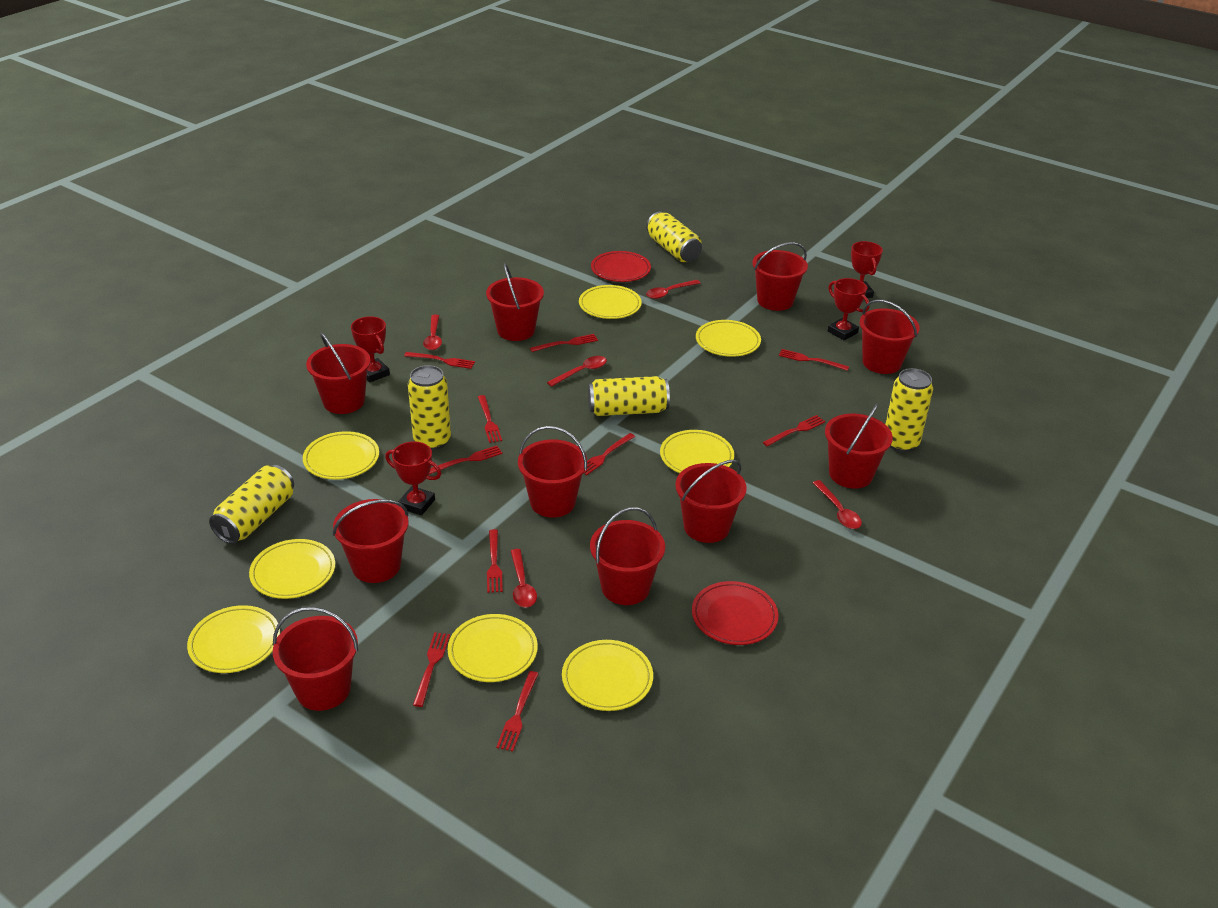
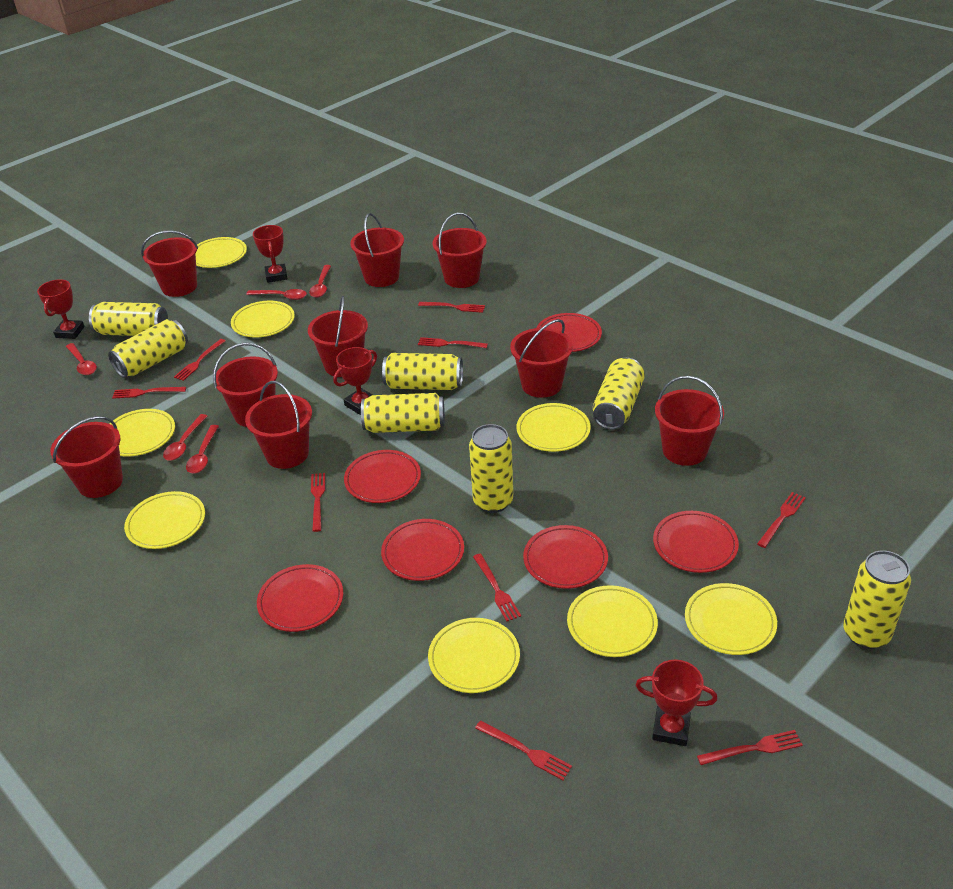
red bucket: [273,607,358,711] [306,333,371,414] [333,499,409,583] [486,263,544,341] [518,426,587,518] [590,507,665,605] [675,460,746,543] [752,242,808,311] [825,404,893,489] [860,300,920,374] = 10 -> [50,416,123,498] [141,230,198,297] [213,343,278,427] [245,381,312,469] [308,296,368,377] [350,213,404,287] [432,213,487,288] [510,319,573,398] [655,376,724,466] = 9
red fork: [404,352,475,369] [413,632,450,707] [429,446,503,475] [478,395,502,443] [487,529,503,593] [496,671,539,752] [530,334,598,352] [583,433,635,475] [763,415,825,447] [779,349,849,371] = 10 -> [112,387,186,399] [174,339,225,381] [311,473,325,532] [418,302,485,313] [418,337,488,348] [473,553,521,621] [475,720,572,780] [697,730,803,765] [757,492,806,548] = 9
red plate: [591,251,651,282] [692,581,778,645] = 2 -> [257,564,343,632] [344,450,421,503] [381,519,464,581] [523,525,608,589] [536,313,602,352] [653,511,739,573] = 6
yellow can: [209,465,294,544] [408,365,451,450] [588,376,670,416] [646,212,702,262] [885,368,933,452] = 5 -> [89,302,168,336] [108,319,188,378] [361,393,445,433] [382,353,463,390] [469,424,513,513] [593,357,645,430] [843,550,911,649] = 7

